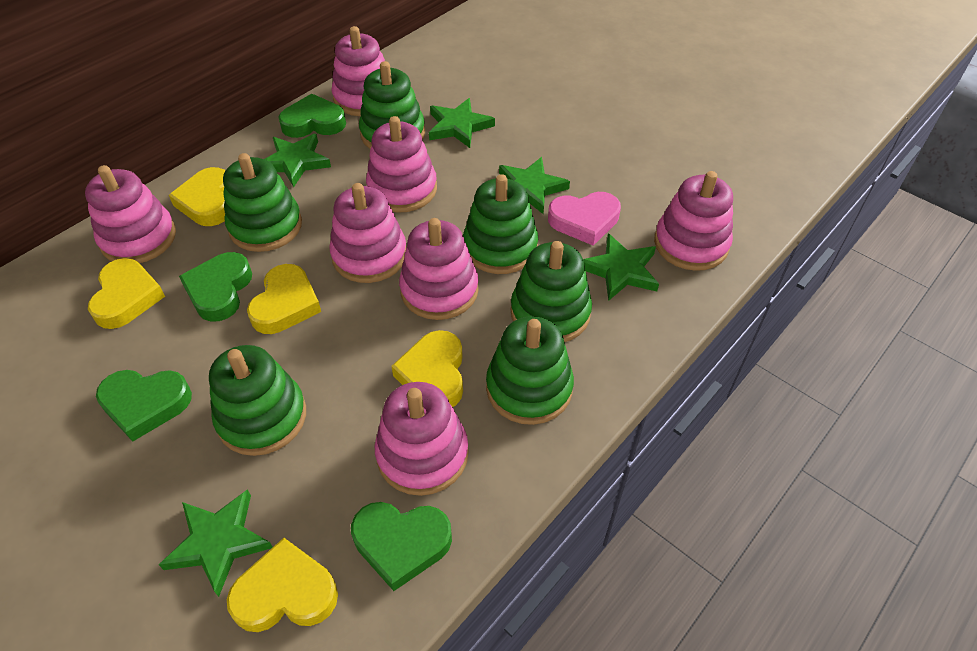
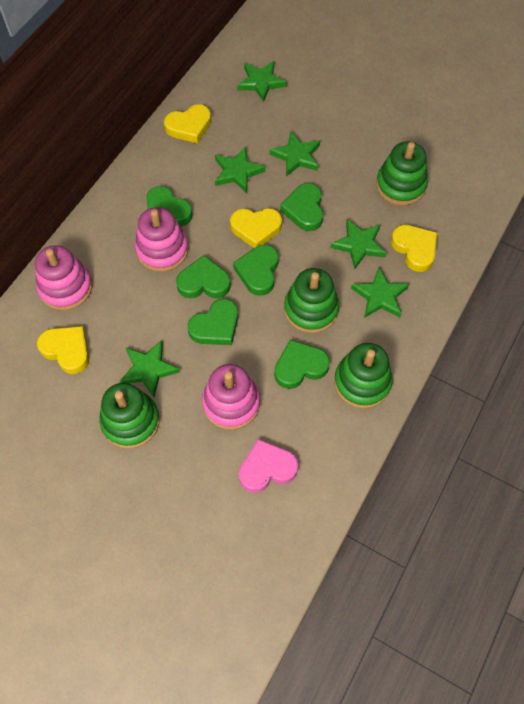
green heart: [96,370,192,441] [179,252,252,322] [278,94,346,138] [351,502,452,591] = 4 -> [147,186,193,227] [176,255,231,299] [188,299,238,345] [233,245,279,296] [274,340,330,389] [280,183,323,231] = 6
green stacking toy: [209,345,306,456] [223,153,302,252] [359,61,425,149] [463,174,538,274] [486,316,574,425] [511,241,592,342] = 6 -> [99,383,160,449] [284,268,339,333] [334,343,393,409] [376,141,428,206] = 4
green star: [159,489,273,597] [265,134,331,187] [429,98,495,148] [499,157,570,214] [583,234,659,300] = 5 -> [119,340,180,397] [215,147,265,193] [237,61,287,102] [269,131,320,177] [330,219,387,269] [351,267,409,318] = 6
pink stacking toy: [85,165,176,263] [329,183,406,283] [332,26,385,116] [366,116,437,213] [375,382,469,496] [399,218,479,320] [654,171,733,271] = 7 -> [35,245,93,311] [135,207,189,272] [202,364,260,430] = 3
yellow heart: [88,258,165,329] [169,167,226,226] [227,538,338,632] [247,264,321,334] [391,330,463,407] = 5 -> [37,326,89,374] [164,104,211,143] [230,208,282,248] [391,225,437,272] = 4

